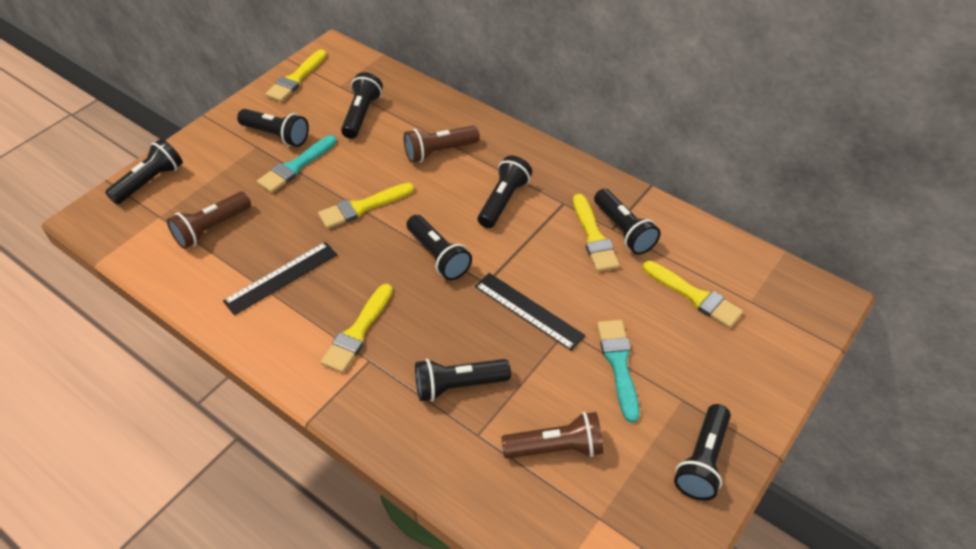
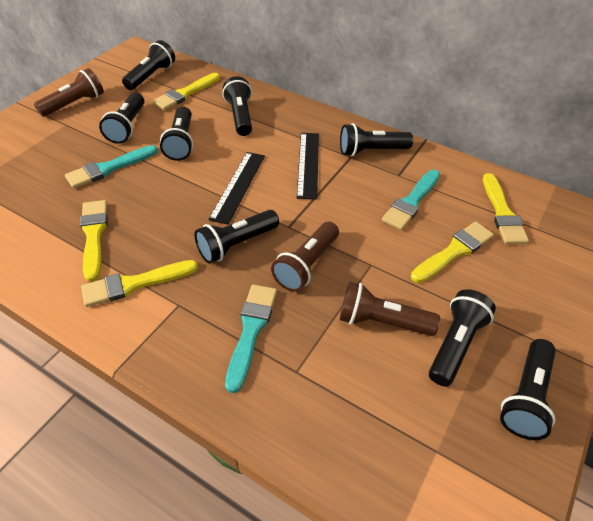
turquoise brush: [257,135,337,193] [597,320,639,423] = 2 -> [65,145,158,188] [225,284,277,393] [382,170,440,230] = 3

